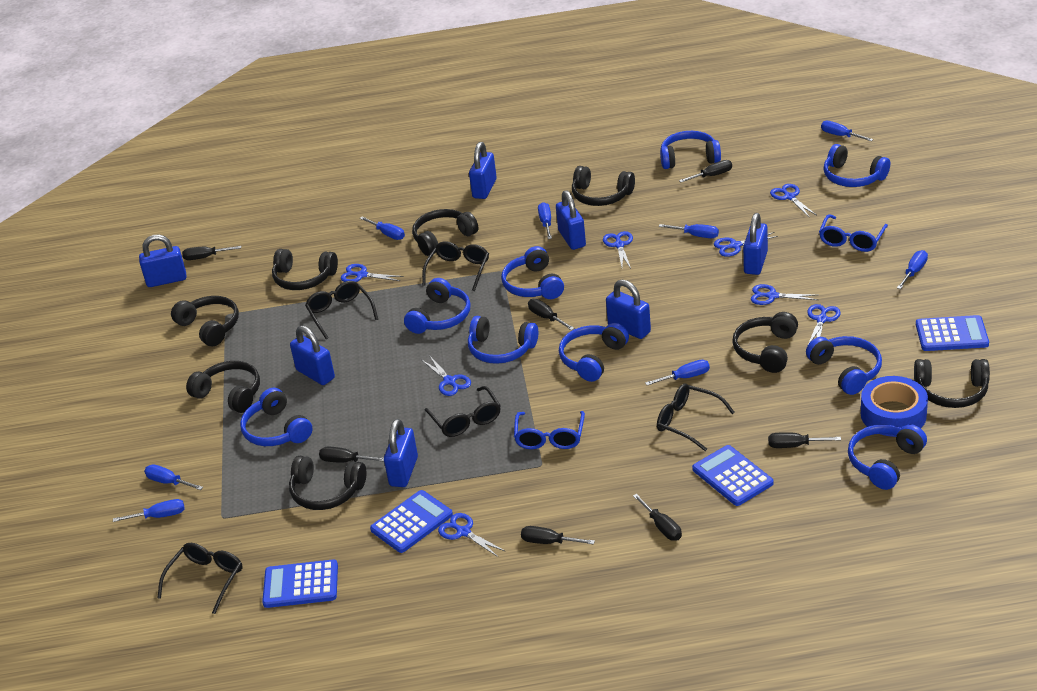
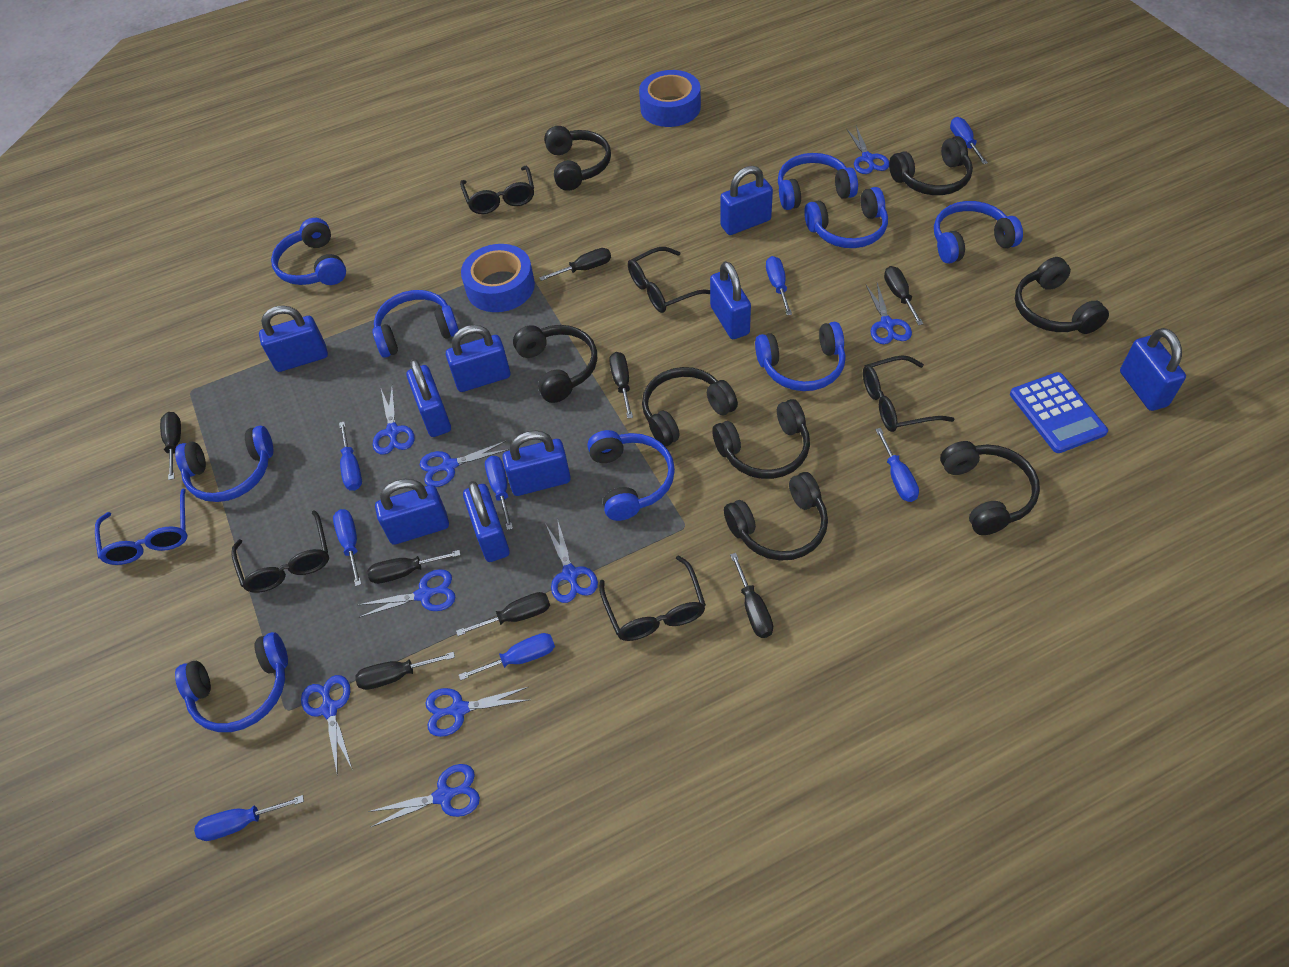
black screwdriver: [182,246,241,260] [319,446,384,463] [521,526,595,544] [528,299,574,330] [633,494,682,541] [679,160,732,182] [768,432,841,448] = 7 -> [160,412,181,480] [355,652,455,690] [367,550,461,584] [456,592,550,636] [539,248,611,281] [609,352,633,419] [730,553,773,638] [884,266,923,325] = 8
blue calculator: [262,559,338,608] [370,490,453,553] [692,445,774,506] [916,315,989,351] = 4 -> [1010,372,1108,453] = 1
blue glasses: [514,411,585,449] [819,214,888,252] = 2 -> [95,488,188,565] = 1
blue padlock: [139,235,187,287] [290,325,335,385] [384,419,418,487] [469,142,497,199] [556,190,586,250] [606,280,651,339] [743,213,768,275] = 7 -> [259,305,328,372] [375,479,449,545] [407,359,451,437] [446,325,510,392] [463,481,510,562] [502,430,571,496] [710,261,751,339] [720,166,773,235] [1120,328,1186,411] = 9
blue scissors: [341,264,404,282] [422,355,471,396] [438,513,506,557] [603,231,633,268] [714,232,778,257] [751,284,818,305] [770,184,816,218] [807,304,841,344] = 8 -> [301,675,352,776] [358,569,455,618] [368,764,480,827] [373,387,415,455] [420,441,509,487] [426,687,528,737] [545,518,598,603] [846,126,889,174] [866,283,912,344] = 9
blue tape: [861,376,928,437] = 1 -> [461,244,535,312] [639,70,701,127] = 2

